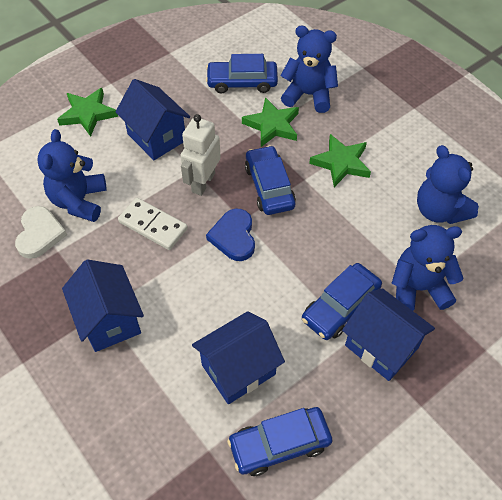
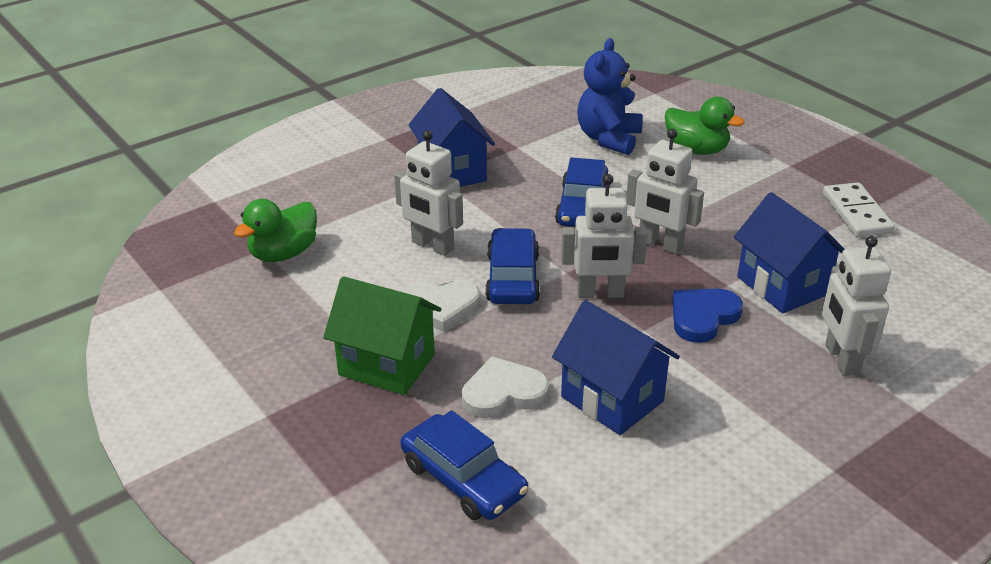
blue car: [206,54,278,93] [227,407,332,476] [245,145,296,215] [302,263,382,340] = 4 -> [400,410,528,520] [485,228,540,304] [555,157,610,227] = 3
blue house: [62,260,144,352] [116,79,190,160] [192,311,285,404] [342,288,435,381] = 4 -> [409,88,495,187] [552,300,680,435] [734,192,845,313] = 3
blue teddy bear: [37,129,107,222] [280,26,338,113] [392,225,464,311] [417,145,479,224] = 4 -> [577,38,643,155] = 1
green duck: none = 0 -> [234,199,317,262] [665,97,745,155] = 2
green house: none = 0 -> [323,276,441,395] = 1
green star: [57,88,118,137] [242,97,299,147] [309,134,371,187] = 3 -> none = 0
white heart: [15,206,67,259] = 1 -> [401,279,480,332] [462,356,549,418] = 2
white robot: [180,114,221,196] = 1 -> [394,130,463,256] [561,174,648,298] [626,129,704,254] [822,236,891,376] = 4

